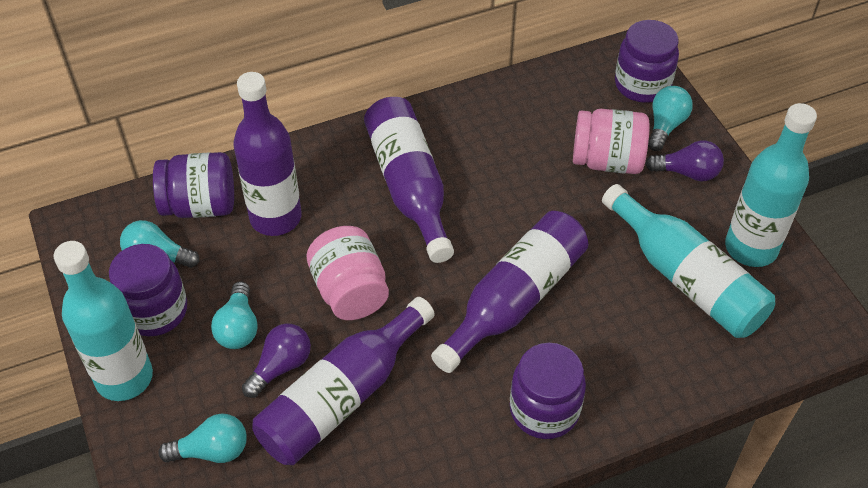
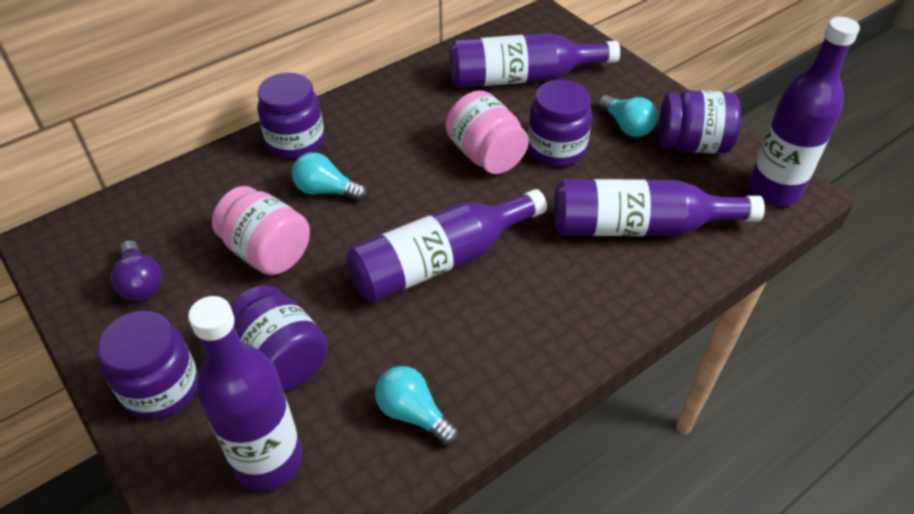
purple bottle: [233,72,302,236] [252,297,435,465] [364,97,454,263] [431,211,588,373] = 4 -> [188,296,302,491] [346,189,547,303] [449,33,620,88] [554,179,765,236] [749,17,860,206] = 5
purple jar: [109,244,187,336] [153,152,234,218] [510,343,586,439] [615,20,679,103] = 4 -> [98,311,198,420] [230,285,328,391] [257,73,324,159] [528,80,592,167] [659,90,741,154] = 5
purple light bulb: [242,324,311,398] [645,140,724,182] = 2 -> [111,240,162,301] = 1
turquoise bottle: [54,241,153,401] [602,184,775,338] [725,103,817,267] = 3 -> none = 0
turquoise light bulb: [120,220,199,268] [158,413,247,463] [211,281,258,349] [648,86,693,151] = 4 -> [292,152,367,201] [375,366,459,445] [598,95,658,137] = 3

